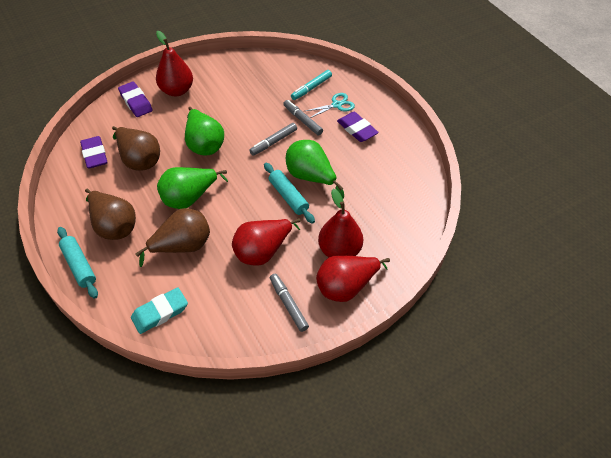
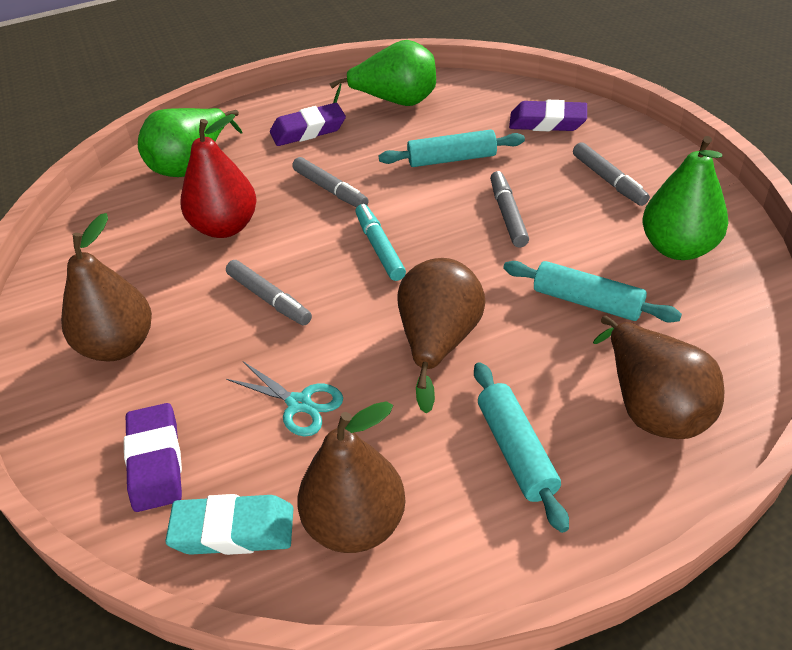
brown pear: [85,189,136,240] [112,126,160,171] [135,208,210,267] = 3 -> [61,213,152,362] [297,401,405,553] [397,258,486,413] [593,316,725,439] = 4
grey marker: [249,123,297,155] [270,274,309,332] [283,100,323,135] = 3 -> [226,260,312,325] [292,157,369,207] [490,171,529,247] [573,142,650,206] = 4
red pear: [156,31,193,96] [232,218,301,266] [316,255,390,302] [318,189,363,257] = 4 -> [180,114,257,238] = 1
turquoise rolling pin: [57,227,98,299] [264,163,315,224] = 2 -> [379,130,525,167] [474,362,569,533] [503,261,682,323] = 3

